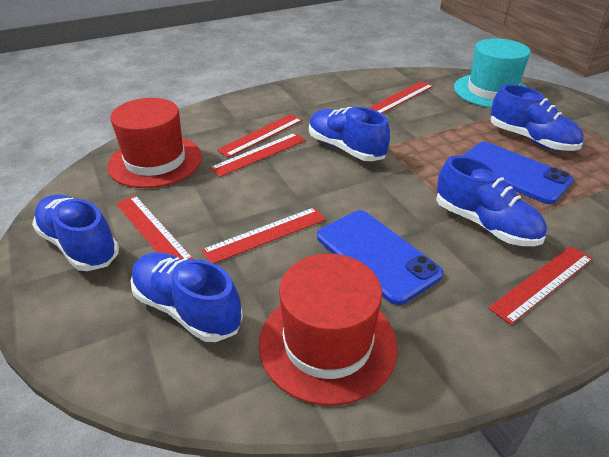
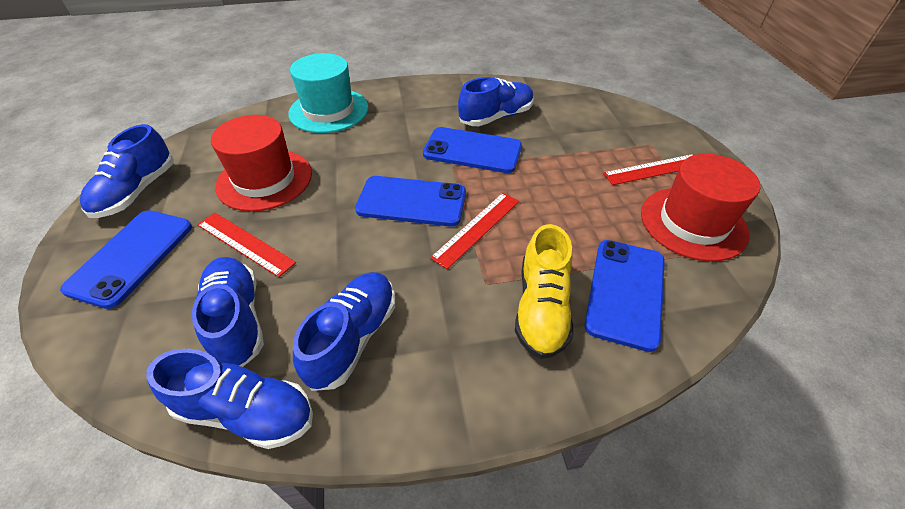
blue phone: [317,210,443,305] [463,142,574,204] = 2 -> [60,210,192,309] [355,176,466,227] [423,127,522,173] [585,240,665,352] = 4
red ruler: [116,195,193,260] [202,208,326,263] [210,133,306,177] [217,114,303,158] [369,81,433,113] [488,246,593,325] = 6 -> [197,213,296,277] [430,193,519,269] [603,154,695,185] = 3
yellow shoe: none = 0 -> [515,224,573,359] = 1

